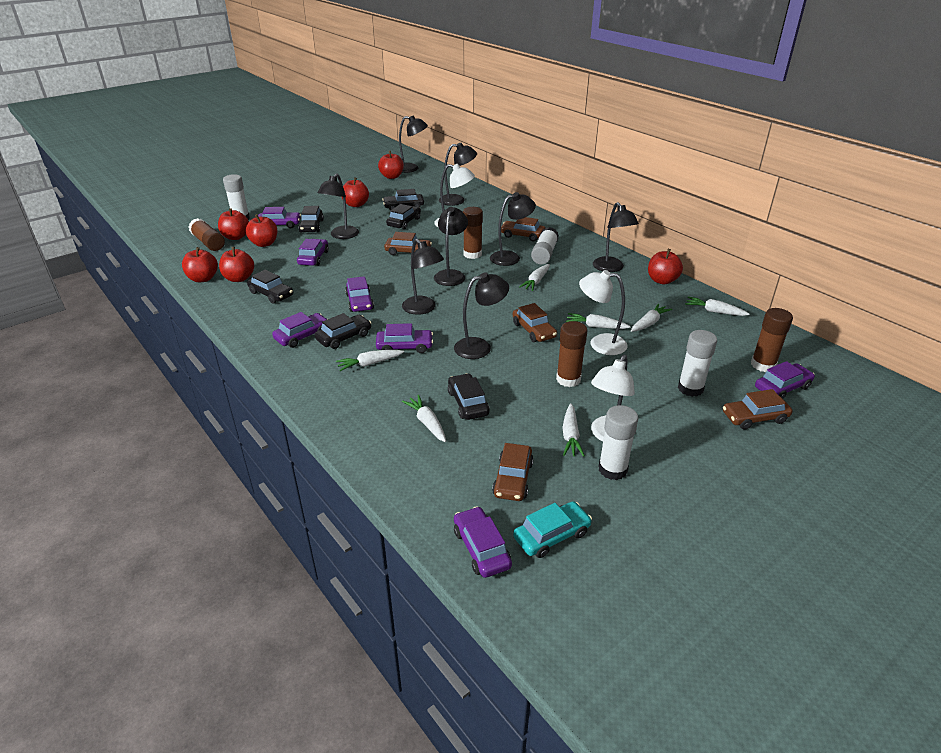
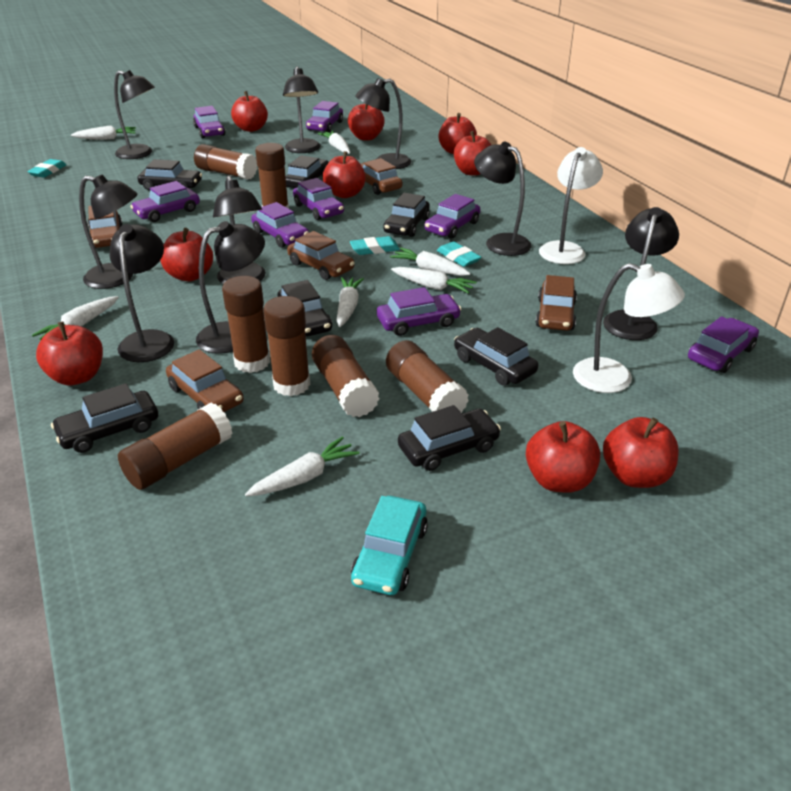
black car: [247,270,293,304] [298,206,324,232] [315,313,371,349] [382,189,424,210] [386,204,421,229] [448,373,490,420] = 6 -> [51,383,158,453] [137,159,202,191] [278,280,332,337] [285,155,329,188] [383,193,430,237] [398,405,501,471] [454,327,538,386] = 7
black lamp: [317,173,359,239] [399,116,428,173] [402,239,444,315] [434,207,468,286] [439,143,477,206] [454,272,509,359] [490,192,536,266] [593,202,639,272] = 8 -> [79,174,137,289] [110,224,174,362] [114,70,155,159] [196,221,265,354] [213,175,266,284] [283,66,320,153] [355,78,411,169] [474,142,532,256] [603,207,679,340] = 9
brown glue stick: [189,218,225,251] [463,207,483,259] [556,321,587,387] [751,308,793,372] = 4 -> [118,402,233,490] [194,144,257,179] [222,276,270,373] [255,143,289,209] [263,296,310,396] [312,335,380,417] [386,340,469,413] = 7
purple car: [258,207,301,228] [272,312,327,348] [297,239,329,266] [345,276,374,312] [376,323,433,353] [454,506,512,578] [755,361,815,399] = 7 -> [130,181,200,222] [193,106,226,138] [251,202,309,248] [293,178,344,220] [306,101,343,132] [377,287,461,336] [424,194,481,239] [688,316,759,373] = 8
red apple: [182,247,218,282] [218,209,249,240] [219,247,254,282] [246,214,277,247] [342,177,369,207] [378,151,404,179] [648,249,683,284] = 7 -> [36,321,103,386] [160,228,213,281] [231,91,268,132] [323,151,366,198] [348,103,385,140] [438,113,477,154] [454,131,491,176] [526,421,600,493] [603,417,679,488] = 9
turquoise eraser: none = 0 -> [27,159,66,178] [350,236,400,255] [437,241,481,267] = 3
white glue stick: [223,174,250,220] [531,227,559,265] [598,405,638,480] [678,330,717,397] = 4 -> none = 0
white lamp: [434,164,475,227] [579,270,628,355] [591,355,635,441] = 3 -> [539,147,603,264] [573,263,685,393] = 2

